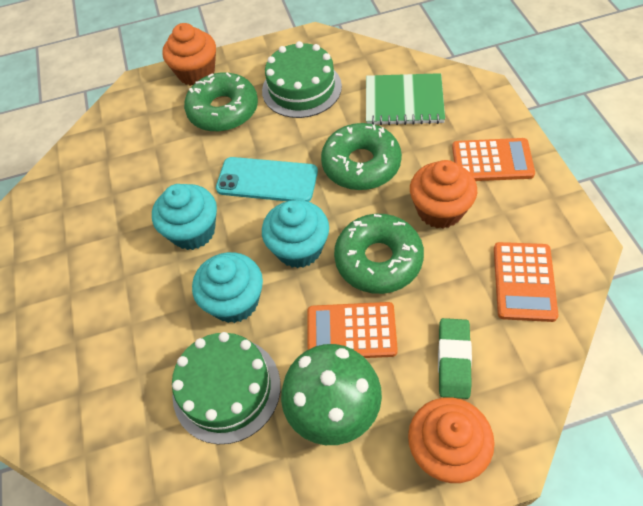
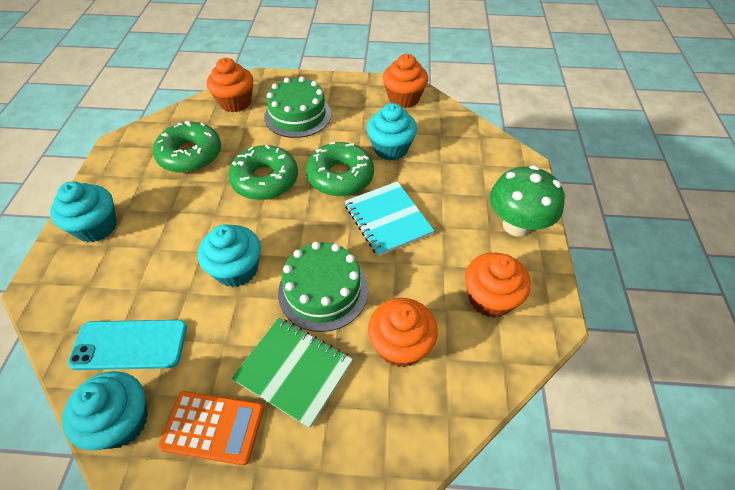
green eraser: [438,318,472,399] = 1 -> none = 0
orange calculator: [308,302,398,358] [452,138,535,181] [494,242,558,322] = 3 -> [158,391,264,465] = 1
orange cupcake: [162,23,216,86] [408,397,495,483] [410,160,477,229] = 3 -> [207,58,253,113] [368,298,438,367] [383,54,428,108] [465,253,531,318] = 4
turquoise cupcake: [152,184,217,250] [192,252,263,323] [262,200,329,268] = 3 -> [50,181,117,242] [62,371,148,450] [198,224,261,287] [367,103,417,160] = 4
turquoise notebook: none = 0 -> [344,181,434,257] = 1

